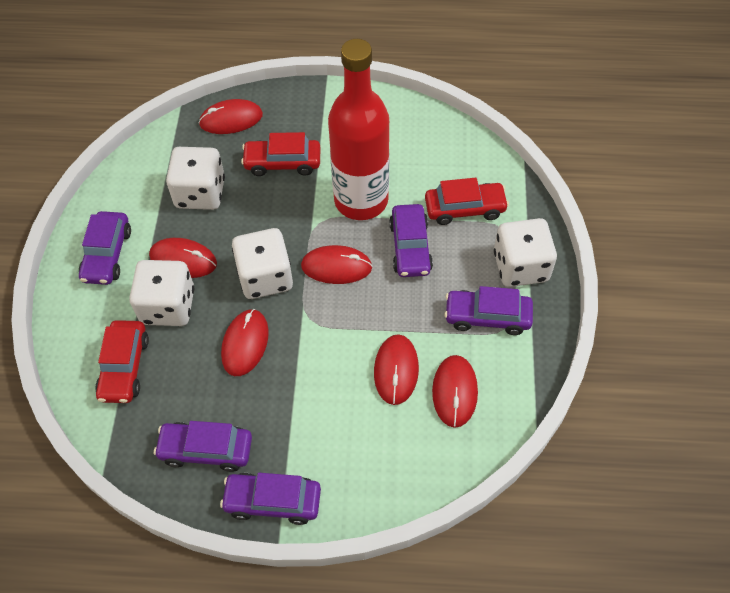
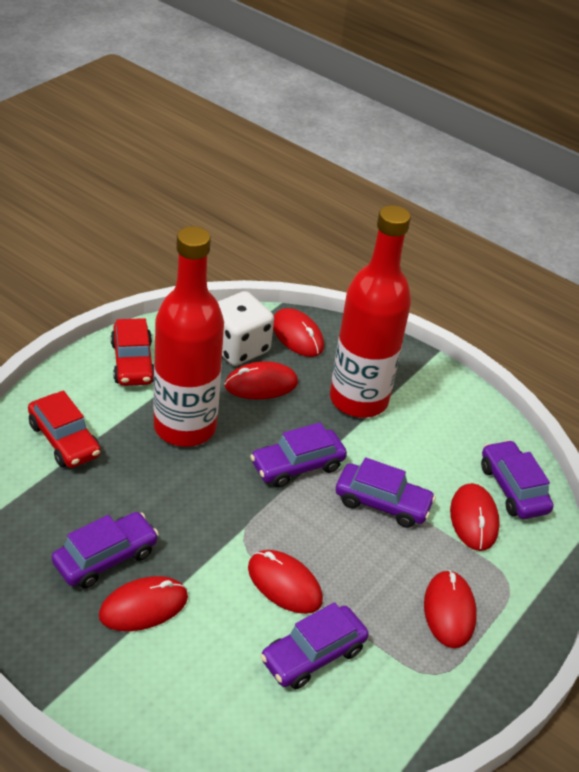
red bottle: [328,39,389,220] = 1 -> [153,226,224,447] [330,205,411,417] = 2
red car: [95,320,149,403] [241,132,320,176] [425,178,509,225] = 3 -> [28,391,101,468] [111,318,154,386] = 2
white dice: [129,260,194,326] [166,147,225,210] [232,228,293,299] [494,218,557,287] = 4 -> [218,291,274,366] = 1

